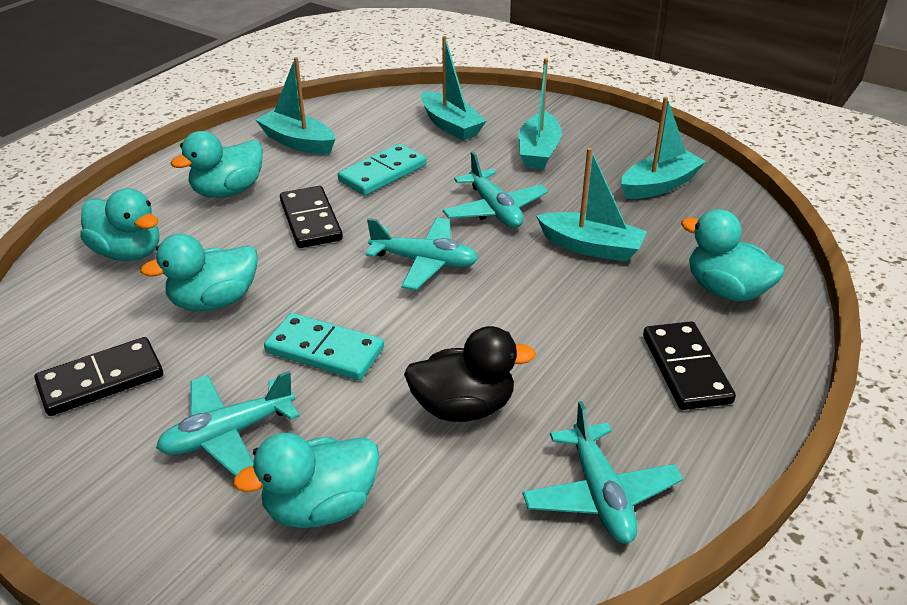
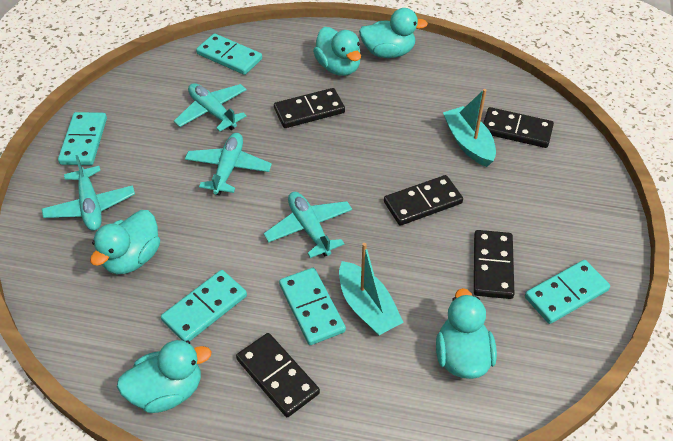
black domino: [34,337,163,416] [280,186,343,248] [643,322,736,410] = 3 -> [236,333,320,417] [274,88,345,128] [384,175,463,226] [474,230,514,299] [483,107,554,148] = 5
black duck: [404,326,536,422] = 1 -> none = 0
turquoise boat: [256,57,335,154] [421,36,486,141] [518,58,562,169] [536,148,647,262] [621,97,706,199] = 5 -> [339,243,404,336] [443,89,496,167] = 2
turquoise domino: [264,313,384,380] [338,144,426,195] = 2 -> [58,112,107,165] [161,270,247,341] [196,33,262,75] [279,268,346,345] [525,260,610,324] = 5

